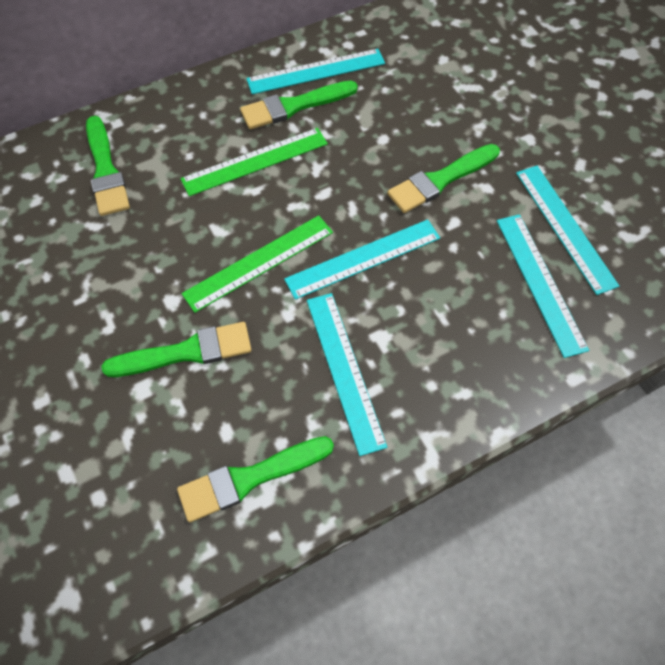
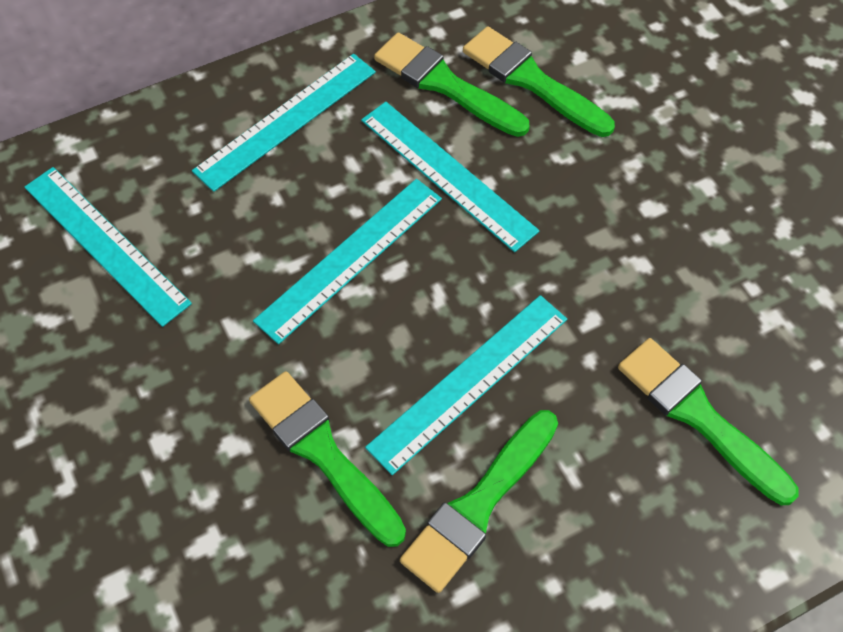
green ruler: [180,128,328,196] [182,215,333,313] = 2 -> none = 0

